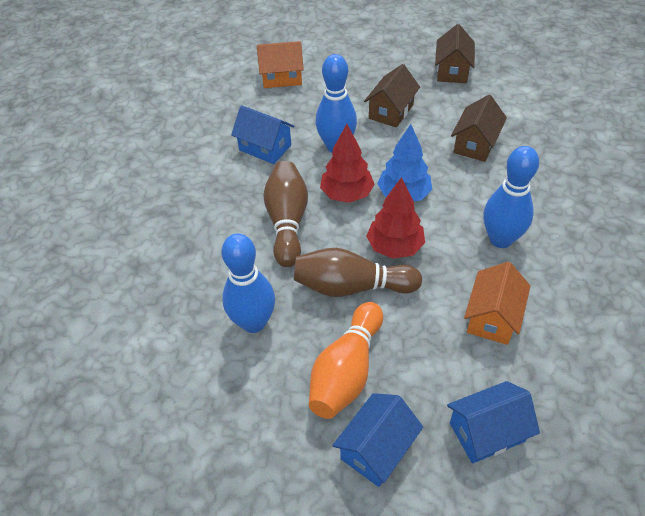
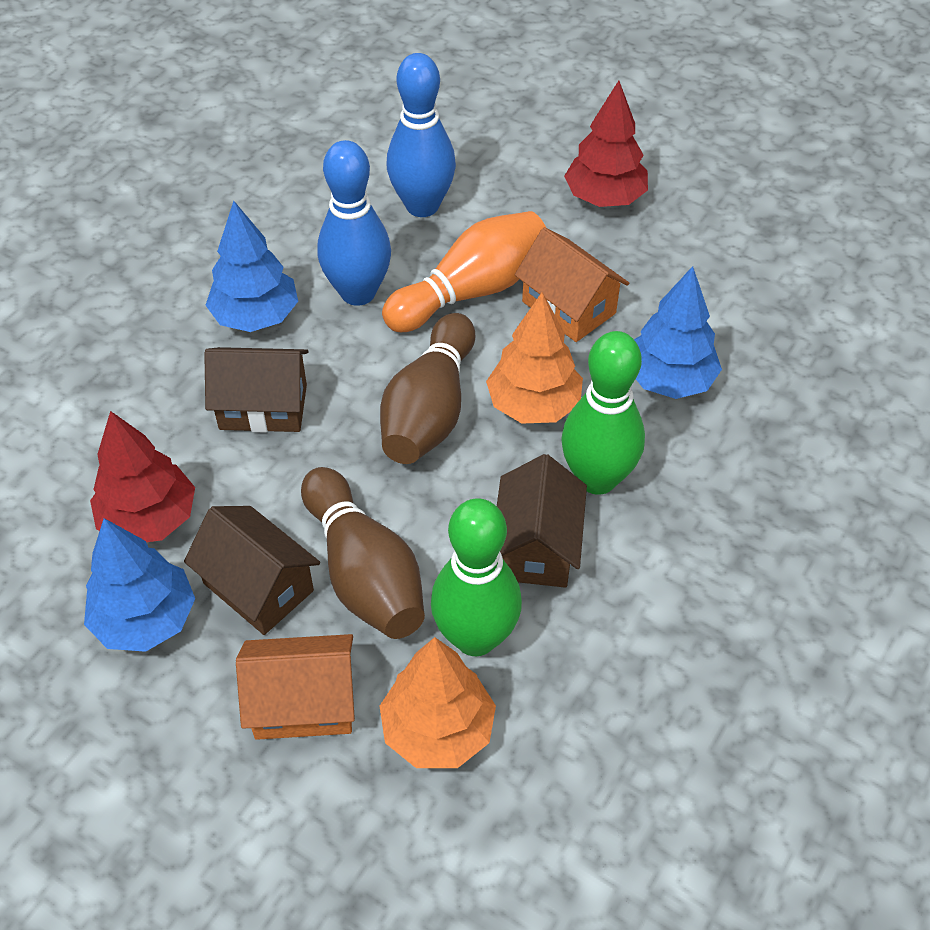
blue bowling pin: [222,233,275,333] [316,54,357,153] [483,146,539,248] = 3 -> [317,140,391,306] [387,53,456,217] = 2
blue house: [231,105,295,164] [332,393,423,487] [447,381,540,464] = 3 -> none = 0
blue tree: [377,124,432,201] = 1 -> [84,518,195,652] [206,201,298,332] [634,266,722,399] = 3
green bowling pin: none = 0 -> [431,498,522,656] [561,331,645,495] = 2
orange tree: none = 0 -> [380,637,496,768] [486,292,583,423] = 2

